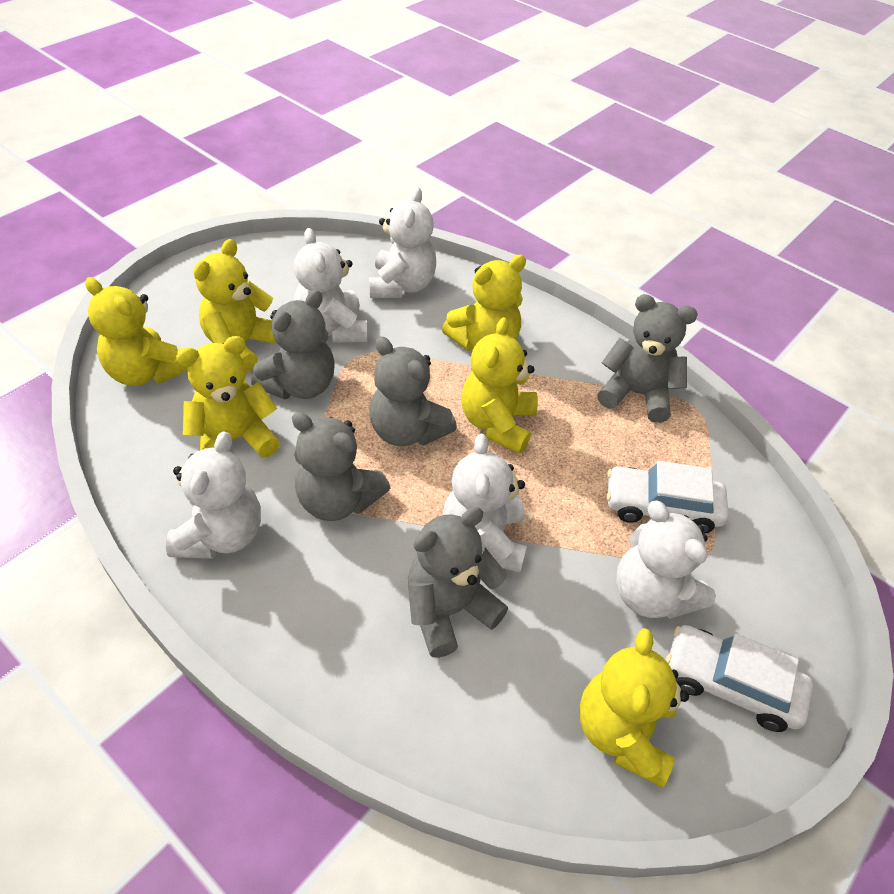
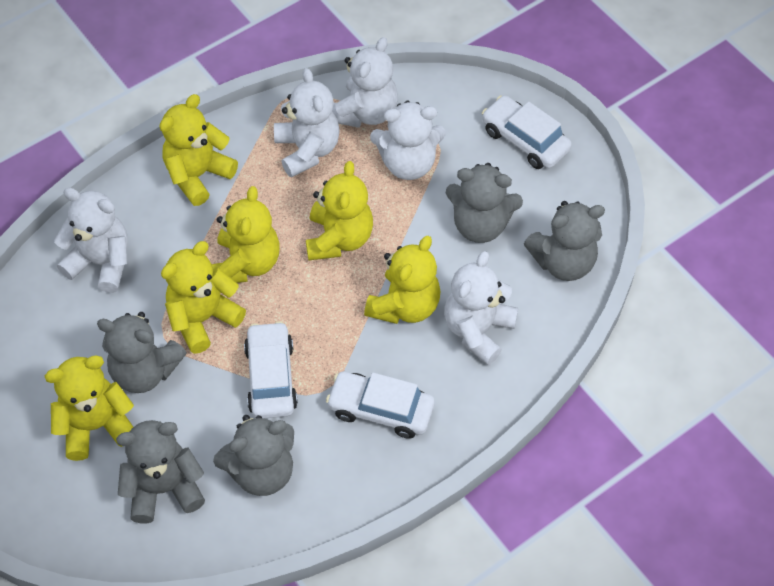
white car: [607,461,729,534] [666,625,813,732] = 2 -> [244,321,298,418] [326,372,435,439] [482,95,572,169] = 3

